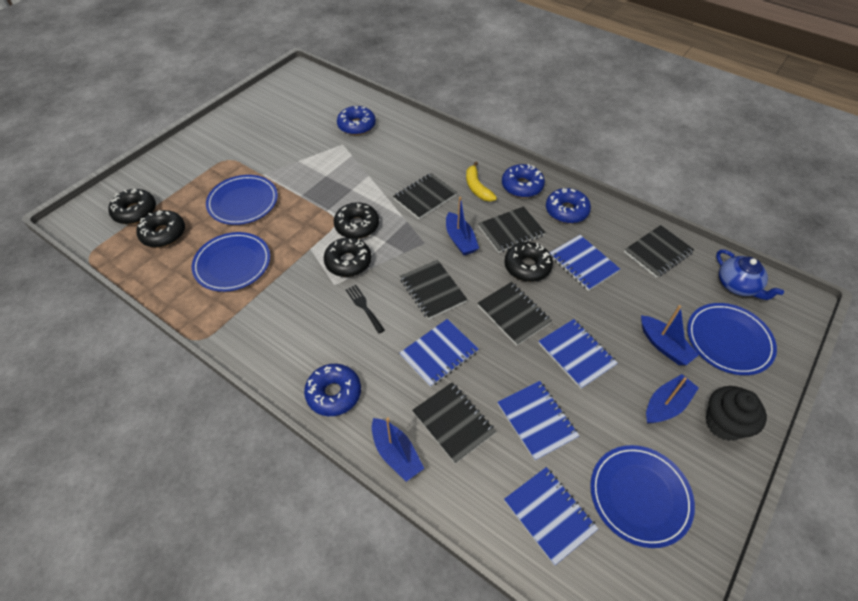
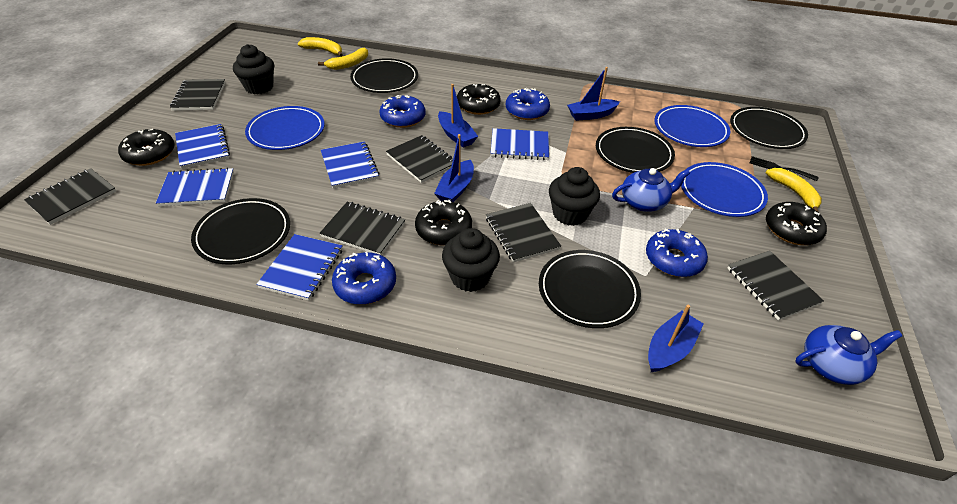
black cupcake: [705,386,767,441] = 1 -> [233,44,274,94] [442,228,500,292] [549,167,600,226] = 3
black donut: [108,189,156,224] [136,210,185,247] [324,237,372,277] [334,202,379,239] [504,242,553,282] = 5 -> [118,129,175,166] [415,200,472,245] [457,84,501,115] [766,202,827,245] = 4
black plate: none = 0 -> [191,198,290,264] [350,58,418,93] [539,250,641,328] [596,127,675,173] [730,107,808,149] = 5
blue plate: [192,232,270,292] [206,175,278,225] [590,445,695,548] [687,303,777,375] = 4 -> [245,106,325,150] [654,105,730,147] [681,162,768,217] = 3
blue teapot: [716,250,784,300] = 1 -> [612,168,690,212] [795,325,902,385] = 2
yellow banana: [466,161,497,202] = 1 -> [298,37,343,57] [318,48,368,70] [766,168,822,213] = 3

